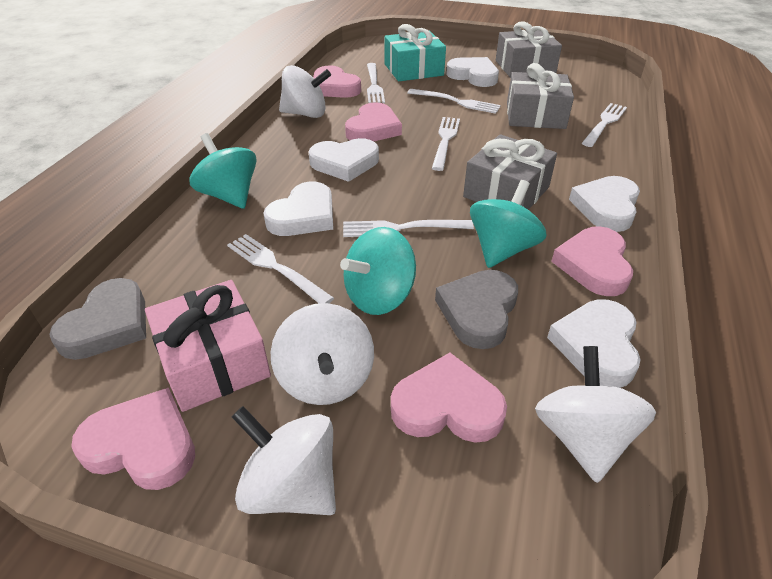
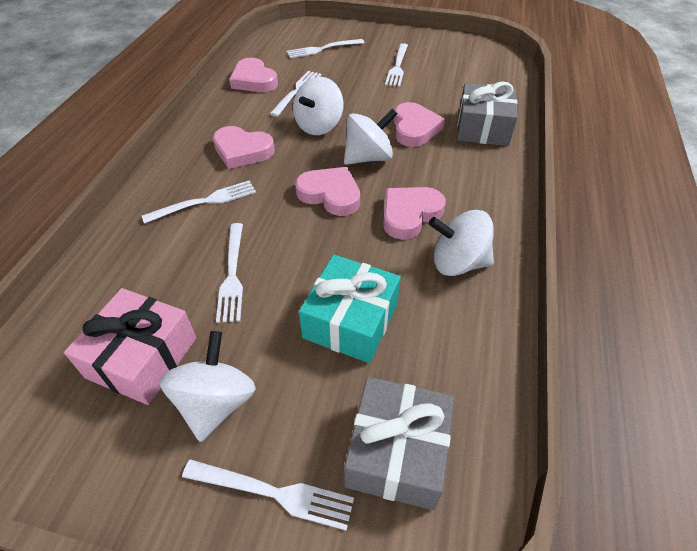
grey gift: [463,134,557,210] [496,21,562,78] [507,63,574,129] = 3 -> [344,377,454,510] [457,82,517,146] = 2
grey heart: [49,278,146,360] [435,270,518,349] = 2 -> none = 0
turquoise spinning top: [190,133,257,209] [340,227,416,315] [470,180,546,268] = 3 -> none = 0
white heart: [263,181,333,236] [309,138,379,182] [446,57,499,87] [547,299,641,388] [569,176,640,232] = 5 -> none = 0

